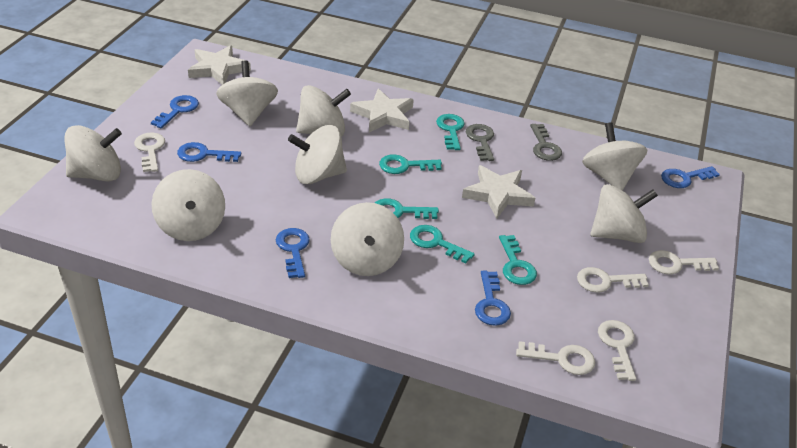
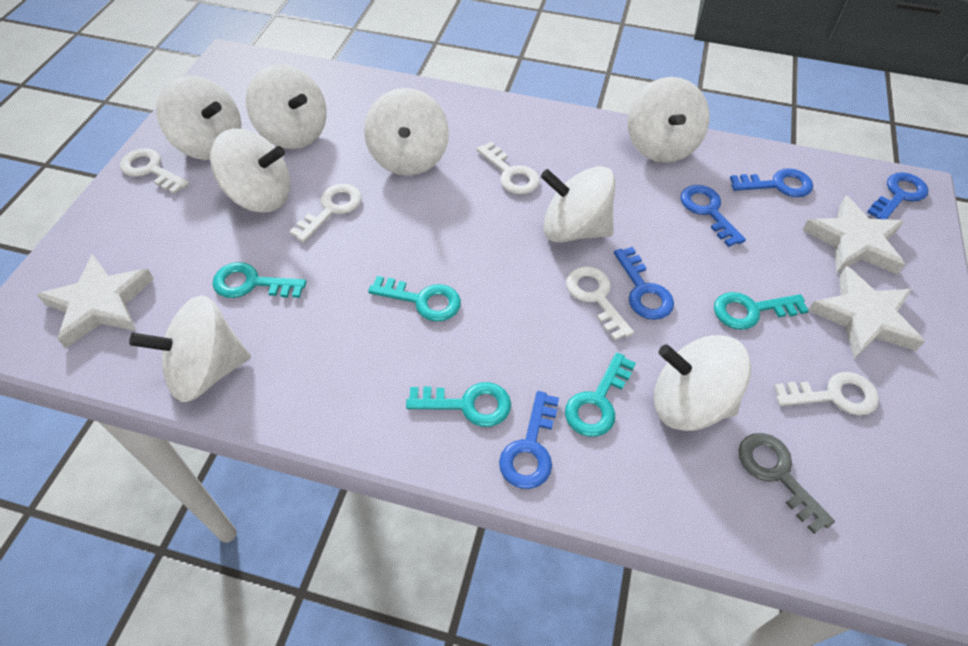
grey key: [466,124,494,161] [530,124,562,161] = 2 -> [739,433,835,534] = 1

